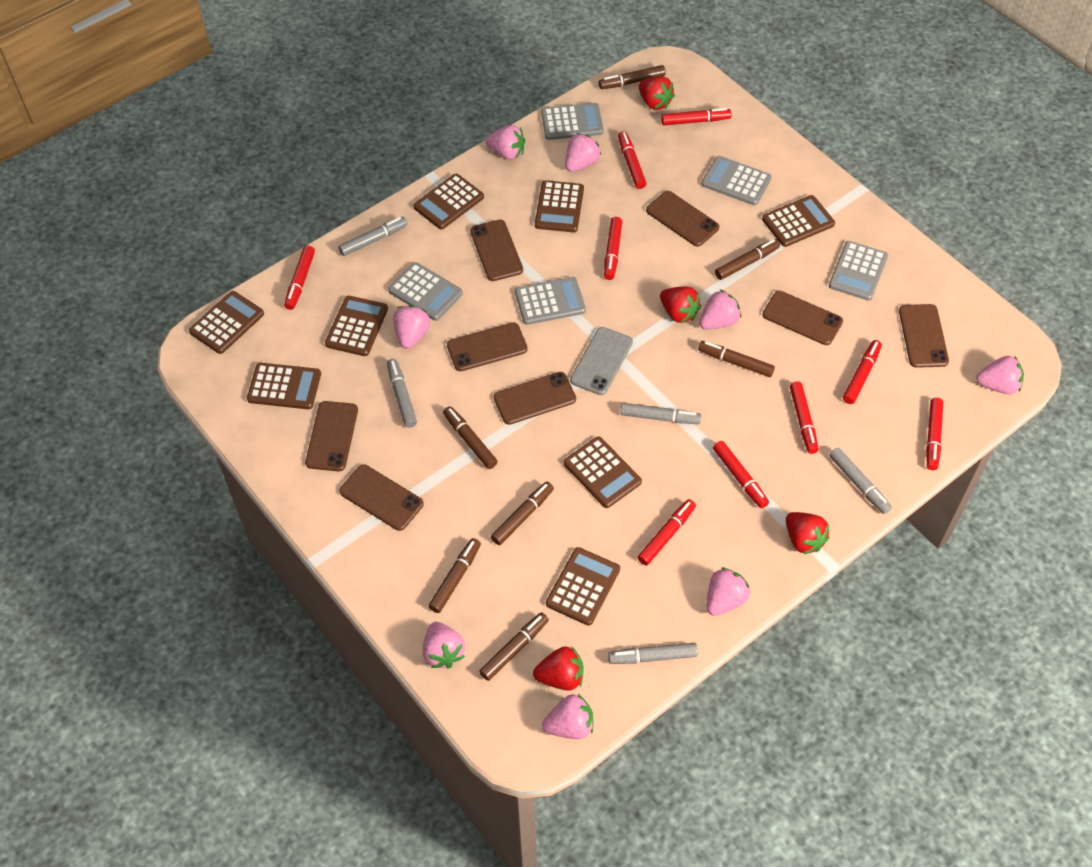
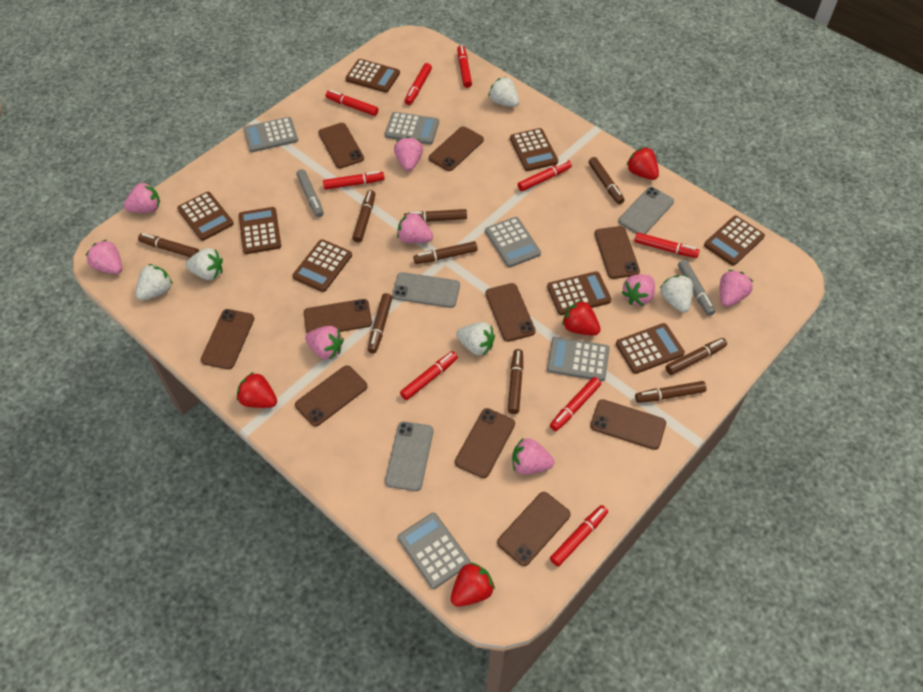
brown marker: [428,538,481,613] [443,406,498,469] [479,612,549,681] [491,482,554,545] [599,65,666,89] [698,341,775,377] [715,239,780,280] = 7 -> [138,233,199,257] [352,190,375,243] [368,293,392,353] [404,209,467,222] [413,241,478,264] [508,349,523,414] [589,157,625,204] [635,381,707,403] [665,338,727,375] = 9
brown phone: [305,401,358,471] [339,464,424,531] [447,322,528,371] [470,219,523,281] [494,372,576,425] [646,191,719,247] [762,291,843,345] [899,304,949,368] = 8 -> [201,309,254,369] [295,365,367,426] [304,299,372,333] [318,123,364,169] [429,126,484,171] [455,408,515,478] [485,283,536,342] [497,492,571,566] [590,399,666,450] [595,226,640,279] = 10
grey marker: [338,217,408,256] [387,359,417,428] [608,643,698,664] [620,403,701,424] [829,448,892,514] = 5 -> [296,169,324,217] [678,260,715,316] = 2
grey phone: [570,327,633,395] = 1 -> [385,421,433,491] [392,272,460,308] [618,187,674,234] = 3
white strawberry: none = 0 -> [136,264,173,300] [186,248,223,280] [456,322,495,356] [488,77,519,107] [660,275,693,313] = 5

